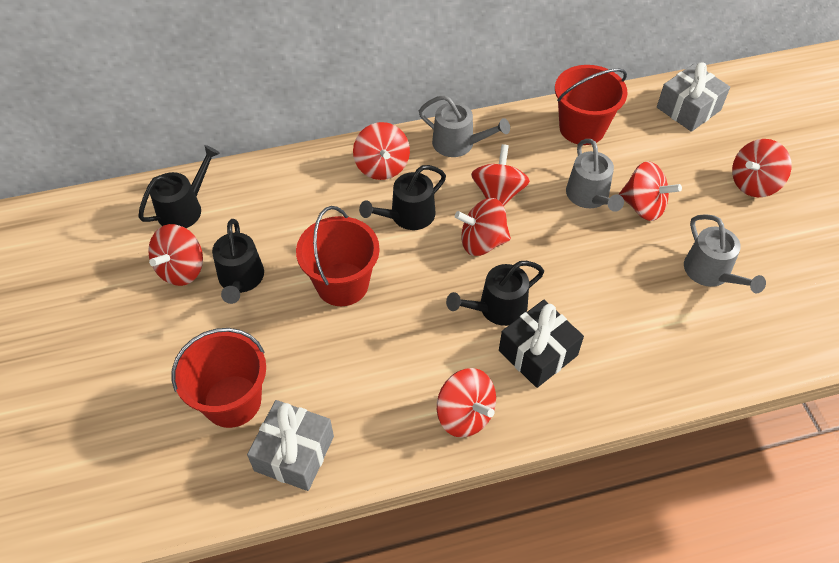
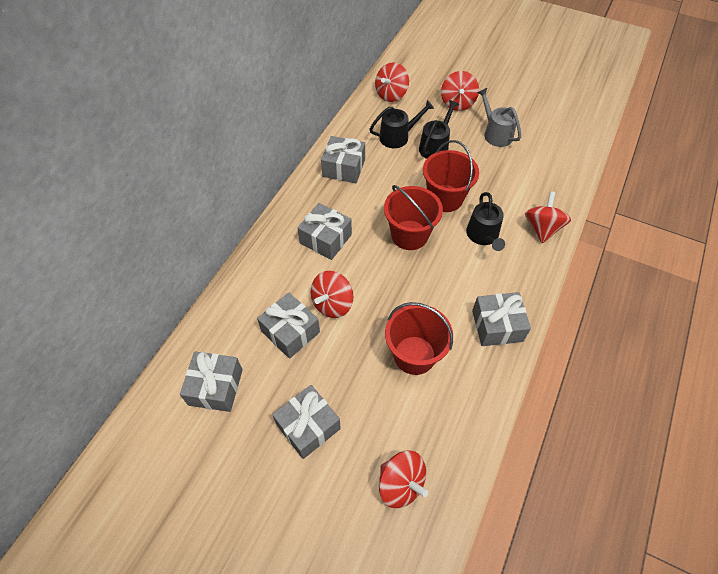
black gift: [499,300,584,388] = 1 -> none = 0
black watering can: [138,145,220,228] [212,219,264,304] [359,165,446,230] [446,261,544,326] = 4 -> [369,100,434,148] [419,100,459,159] [466,192,505,251] = 3
grey gift: [247,400,334,491] [657,62,730,132] = 2 -> [180,351,243,412] [257,292,320,359] [272,385,341,459] [297,203,352,260] [321,136,365,183] [472,292,531,346] = 6
grey watering can: [419,95,510,157] [566,139,624,212] [684,214,766,293] = 3 -> [477,88,521,147] = 1
red spinning top: [148,224,203,286] [353,122,410,180] [437,368,496,438] [455,198,511,256] [471,144,530,206] [619,161,682,221] [732,139,792,197] = 7 -> [311,271,353,318] [375,63,409,102] [379,451,428,508] [441,71,479,111] [525,192,571,243] = 5

